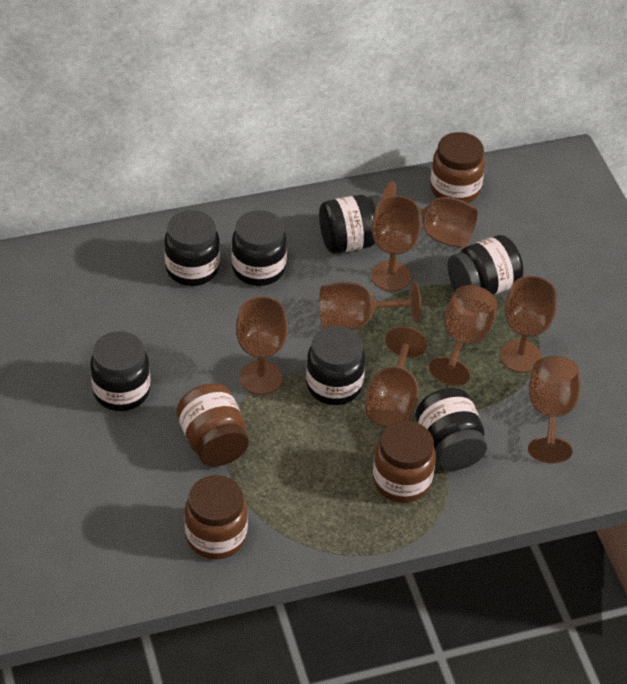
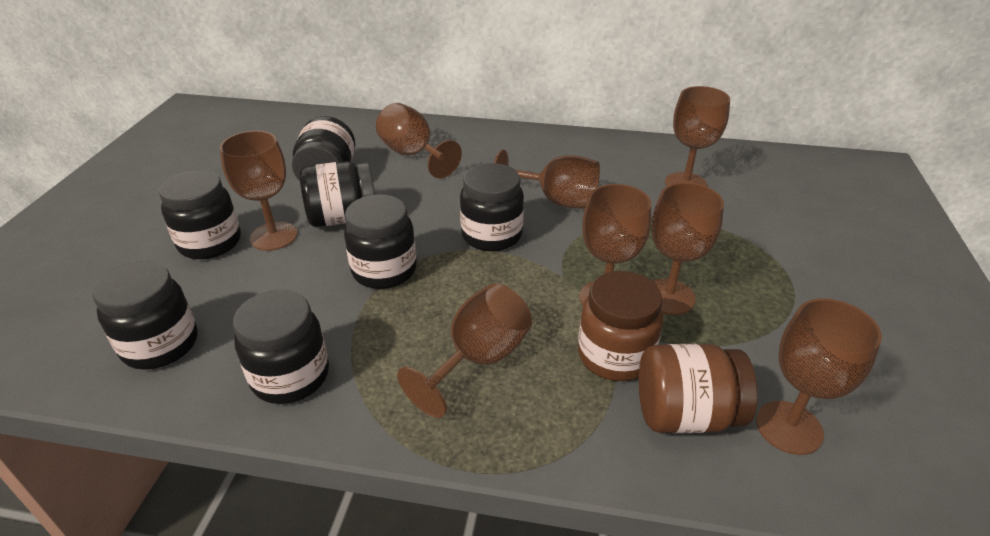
brown jar: [176,383,249,466] [184,475,248,559] [373,421,436,503] [430,132,485,203] = 4 -> [578,271,663,381] [639,344,758,433] = 2

